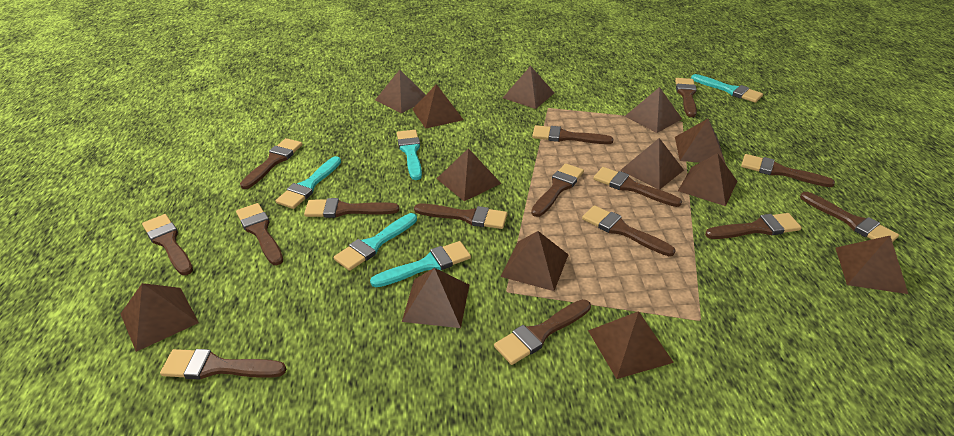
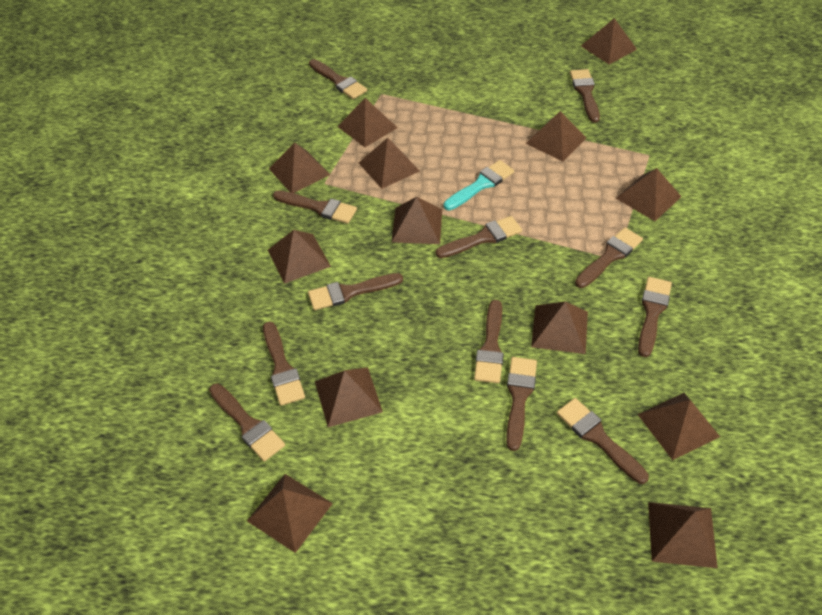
brown brush: [142,214,193,275] [160,349,286,380] [236,203,283,265] [240,138,302,189] [304,198,400,218] [414,203,507,229] [494,299,591,365] [531,163,584,217] [532,125,614,144] [582,205,676,256] [593,167,682,207] [675,78,697,117] [705,213,802,239] [741,154,835,187] [800,192,899,242] = 15 -> [209,384,285,462] [263,321,305,406] [273,190,357,224] [308,273,403,310] [309,59,367,99] [435,216,522,258] [474,300,504,383] [506,357,537,451] [557,398,649,484] [570,69,600,123] [575,227,643,288] [638,277,672,357] = 12
turquoise brush: [276,156,341,209] [334,213,417,271] [370,241,471,287] [397,130,422,180] [691,74,763,103] = 5 -> [444,160,514,210] = 1

